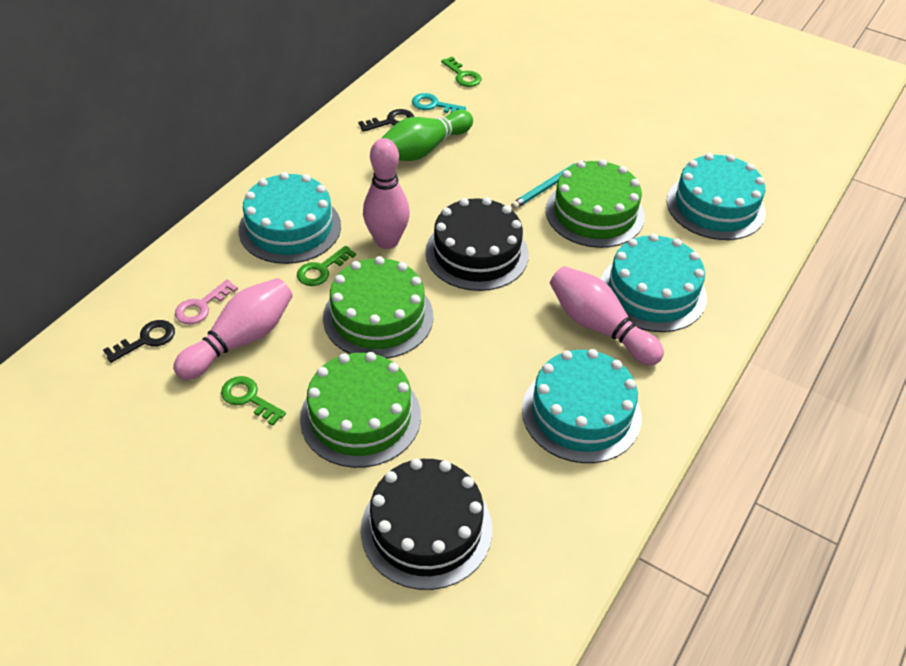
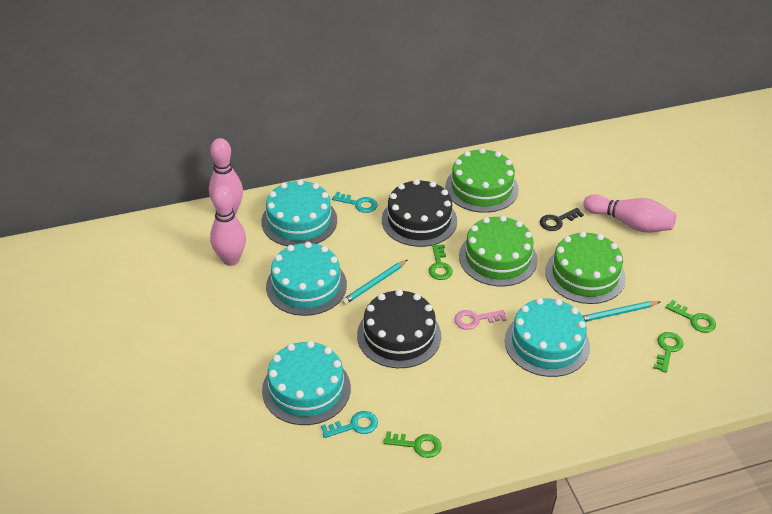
black key: [103,320,175,363] [358,109,414,132] = 2 -> [540,208,584,231] = 1
green bowling pin: [382,110,473,161] = 1 -> none = 0
green key: [221,376,286,426] [297,246,356,286] [441,57,481,87] = 3 -> [383,431,442,458] [428,244,453,280] [653,332,684,373] [665,300,716,333] = 4
turquoise key: [412,93,466,113] = 1 -> [321,411,378,438] [332,192,378,213] = 2
turquoise pencil: [511,163,577,209] = 1 -> [342,260,407,305] [583,301,660,322] = 2

